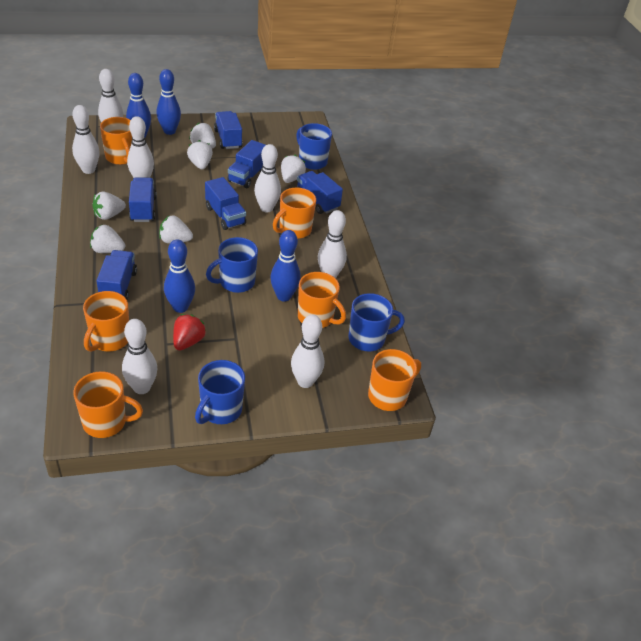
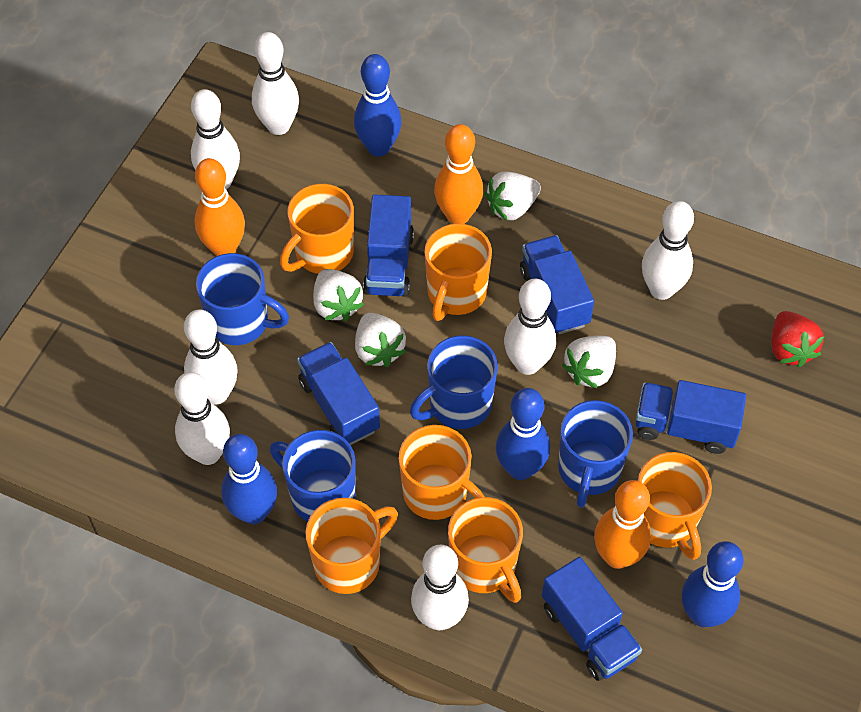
blue truck: [96,250,137,300] [129,177,157,222] [205,177,246,230] [214,111,243,149] [227,140,266,188] [297,171,343,214] = 6 -> [297,342,380,445] [363,194,414,297] [520,235,594,334] [542,557,642,681] [635,380,746,454] = 5
orange bowling pin: none = 0 -> [195,158,245,256] [434,124,483,224] [594,480,651,569] = 3
white strawberry: [90,225,125,253] [92,192,126,220] [159,215,193,244] [187,140,213,169] [189,122,216,149] [281,155,306,183] = 6 -> [313,269,364,321] [355,313,406,367] [485,172,541,221] [562,335,616,389] = 4

